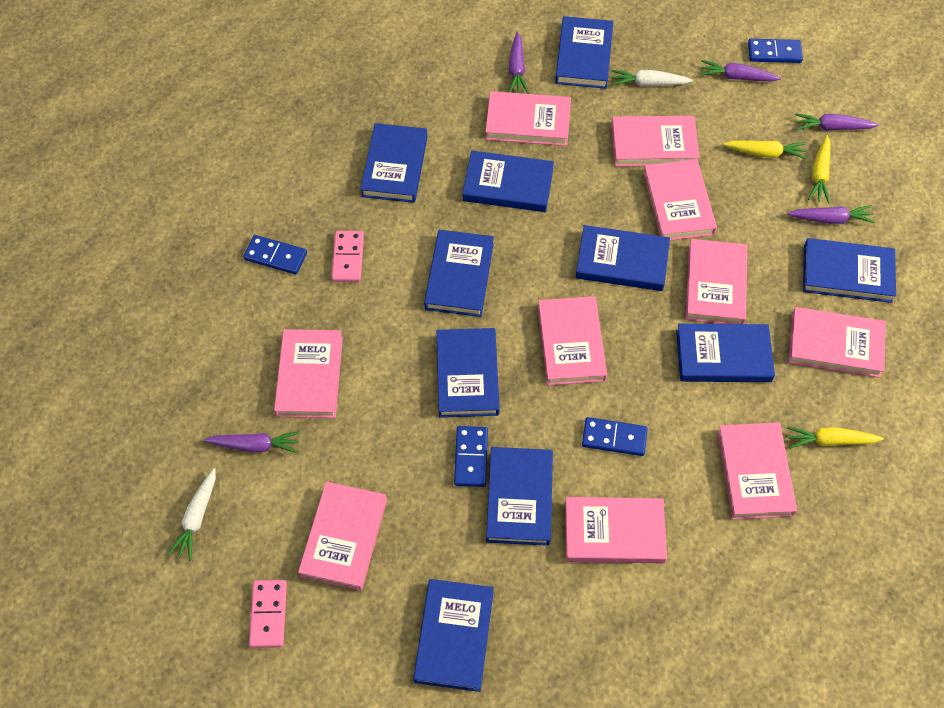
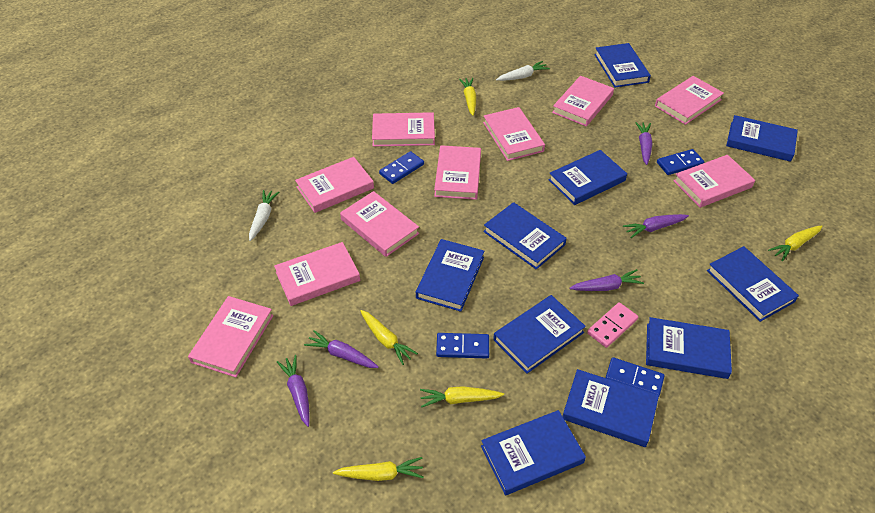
pink domino: [249,580,287,648] [331,231,364,282] = 2 -> [587,302,638,348] = 1
yellow carrot: [723,140,807,160] [787,427,884,449] [808,135,831,203] = 3 -> [333,457,423,481] [360,310,418,365] [420,386,504,408] [459,78,477,116] [768,225,823,261] = 5

